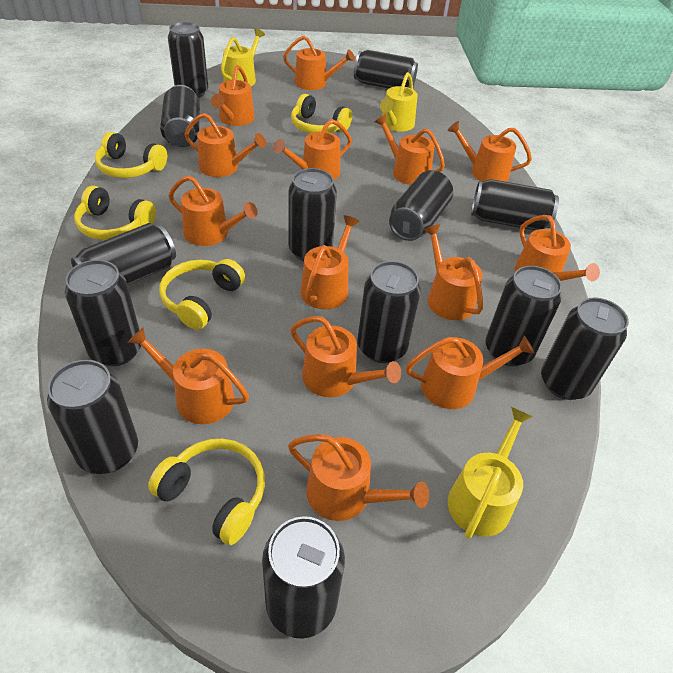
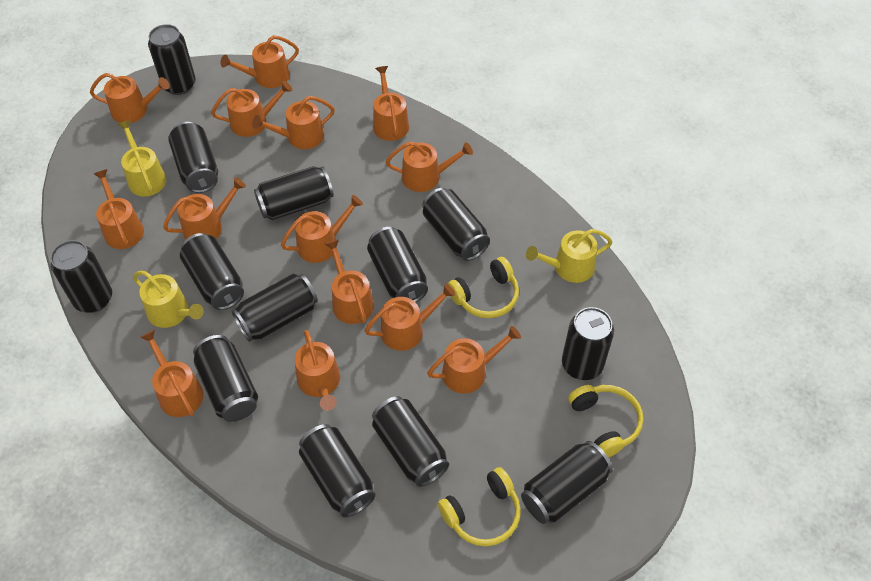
yellow headphones: [74,186,156,240] [95,132,167,178] [148,439,265,545] [159,259,245,330] [291,94,352,133] = 5 -> [438,467,521,546] [448,257,519,318] [568,385,643,457] = 3

